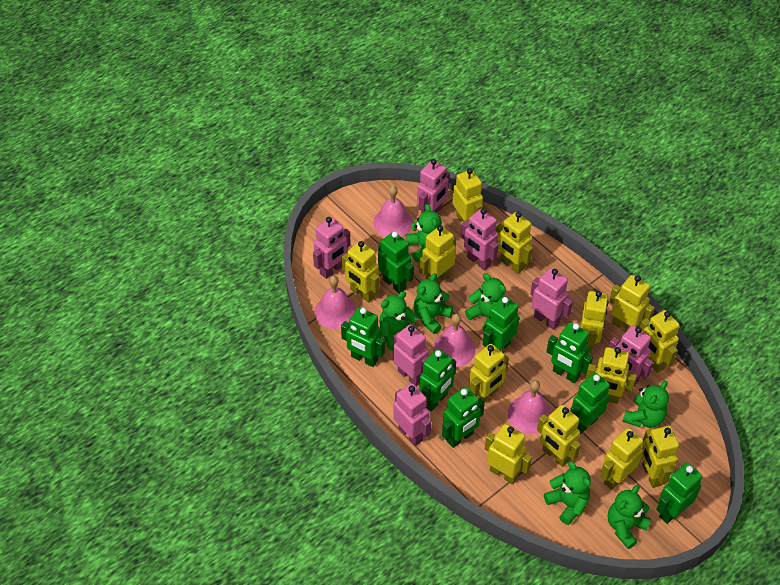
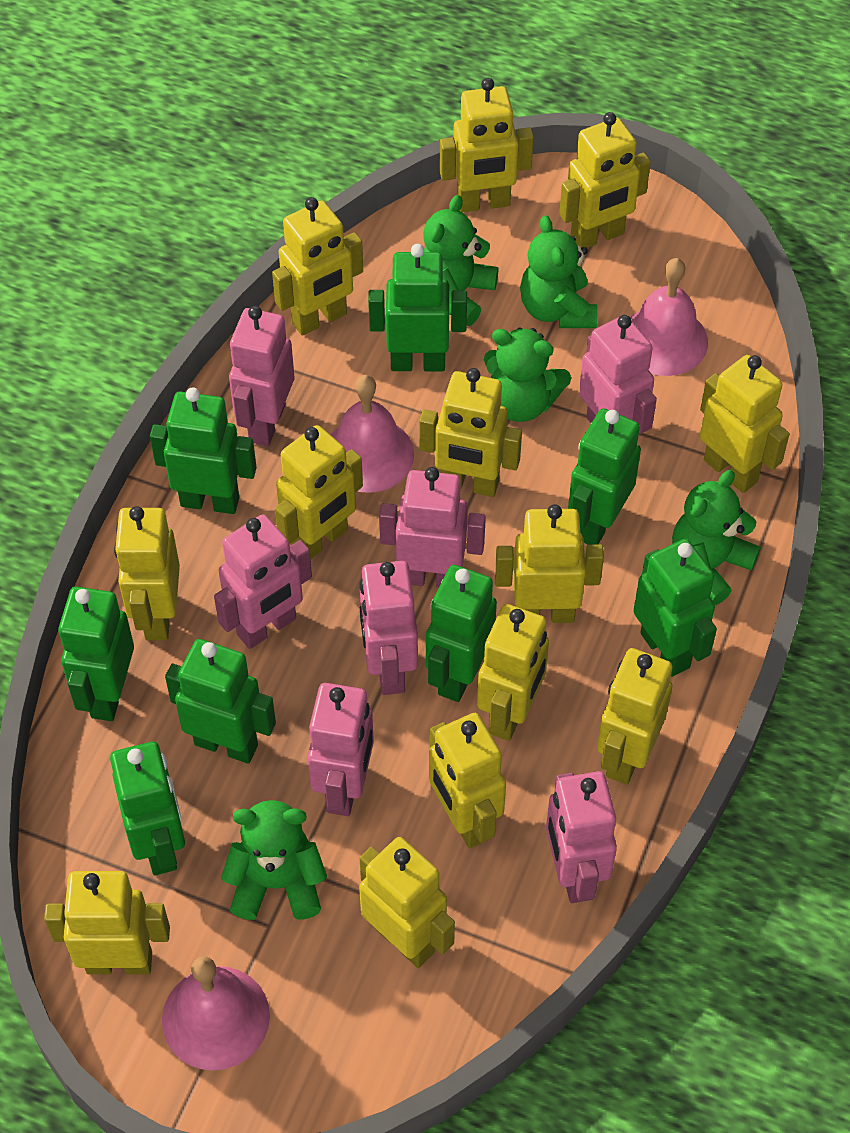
green teddy bear: [379,291,420,351] [406,204,441,262] [413,273,453,334] [465,273,506,331] [544,461,591,525] [608,485,651,549] [622,381,669,428] = 7 -> [221,800,327,920] [423,195,498,326] [484,327,571,422] [520,216,598,328] [672,470,761,605] = 5
pink bell: [315,276,356,329] [373,186,413,237] [433,314,476,367] [508,380,552,434] = 4 -> [162,956,270,1071] [331,375,414,493] [630,258,708,376] = 3

